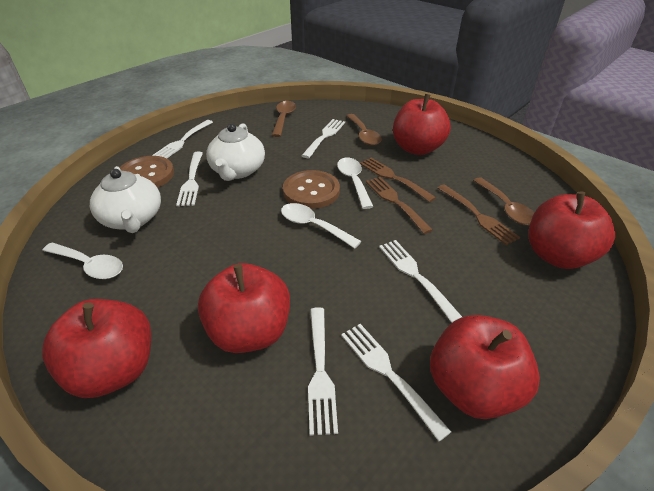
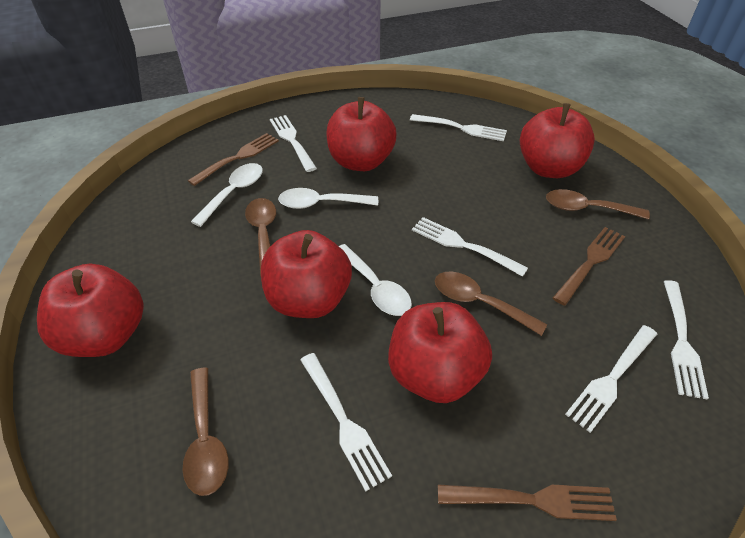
brown button: [120,156,174,188] [283,170,340,209] = 2 -> none = 0
brown spoon: [272,101,296,137] [347,114,382,145] [473,177,534,226] = 3 -> [182,367,229,496] [245,198,276,277] [435,271,548,336] [546,189,650,219] = 4
white teapot: [90,166,161,233] [206,123,265,181] = 2 -> none = 0

